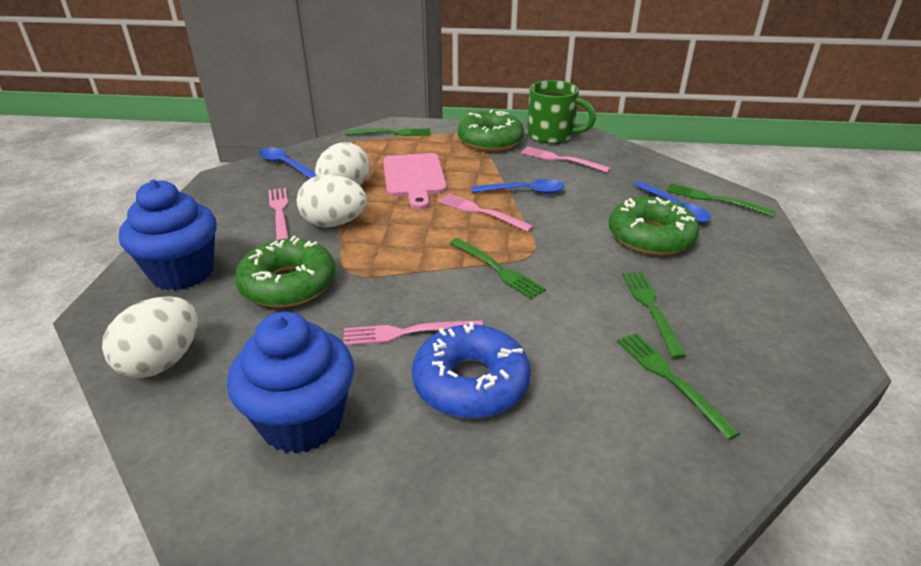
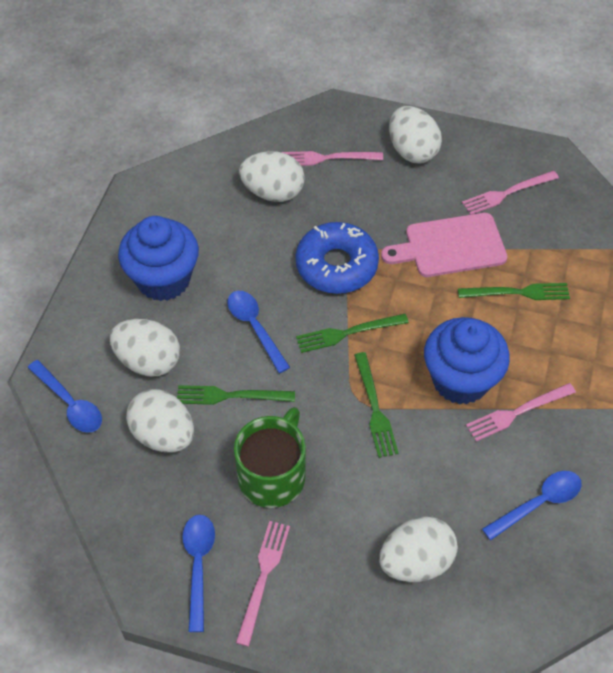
blue spoon: [259,147,316,178] [471,179,565,194] [634,181,711,223] = 3 -> [28,360,102,433] [182,515,215,632] [227,291,290,373] [482,471,582,540] = 4
green donut: [235,236,335,308] [458,110,524,151] [609,197,699,255] = 3 -> none = 0
green fork: [345,128,430,136] [450,238,546,299] [617,333,741,440] [622,272,686,359] [666,183,776,216] = 5 -> [177,385,295,405] [296,314,409,353] [354,352,399,458] [458,283,570,300] = 4
white egg: [102,296,198,378] [297,174,367,227] [315,142,370,186] = 3 -> [110,319,180,377] [126,389,194,453] [239,151,305,202] [379,516,458,582] [389,106,442,163] = 5

